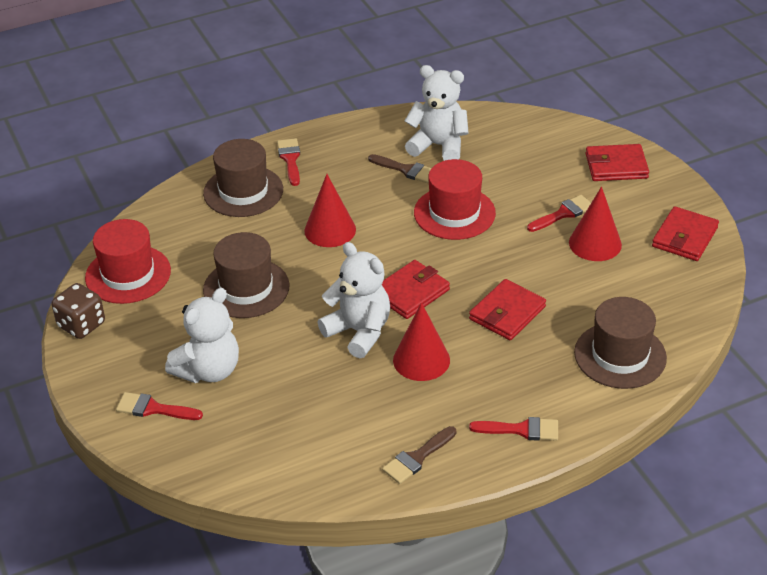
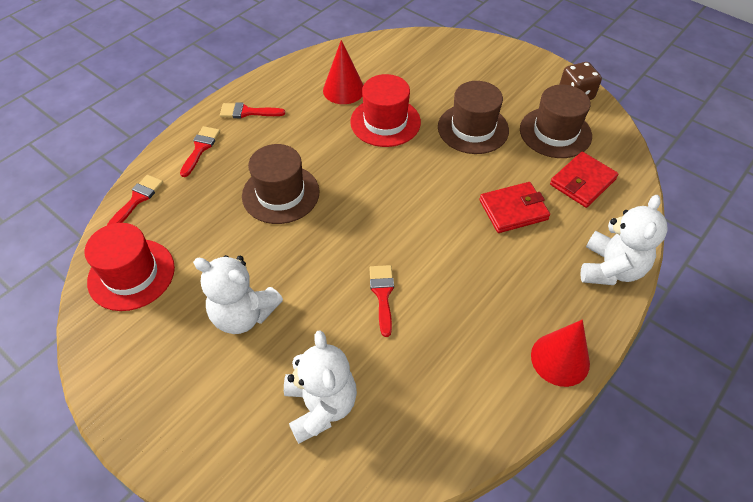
brown brush: [368,154,431,183] [382,426,456,484] = 2 -> none = 0
red cone: [304,174,356,247] [393,302,450,381] [569,187,622,261] = 3 -> [323,40,363,104] [531,320,590,387] = 2
red wallet: [382,260,450,319] [469,279,546,340] [586,144,649,181] [652,206,719,261] = 4 -> [479,182,550,233] [550,152,618,208] = 2

